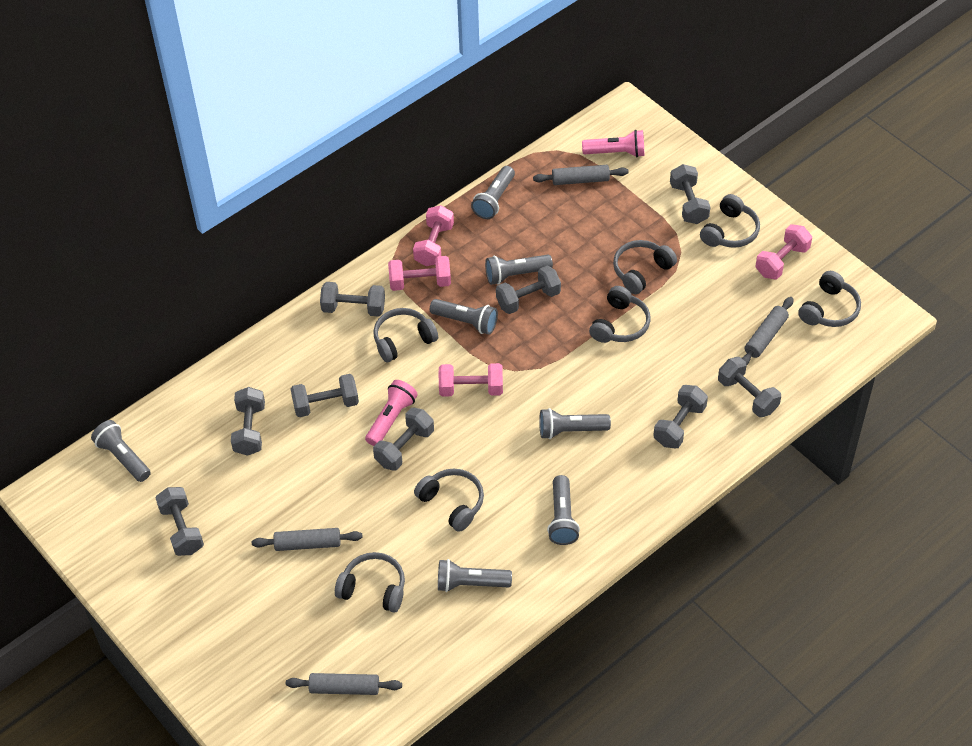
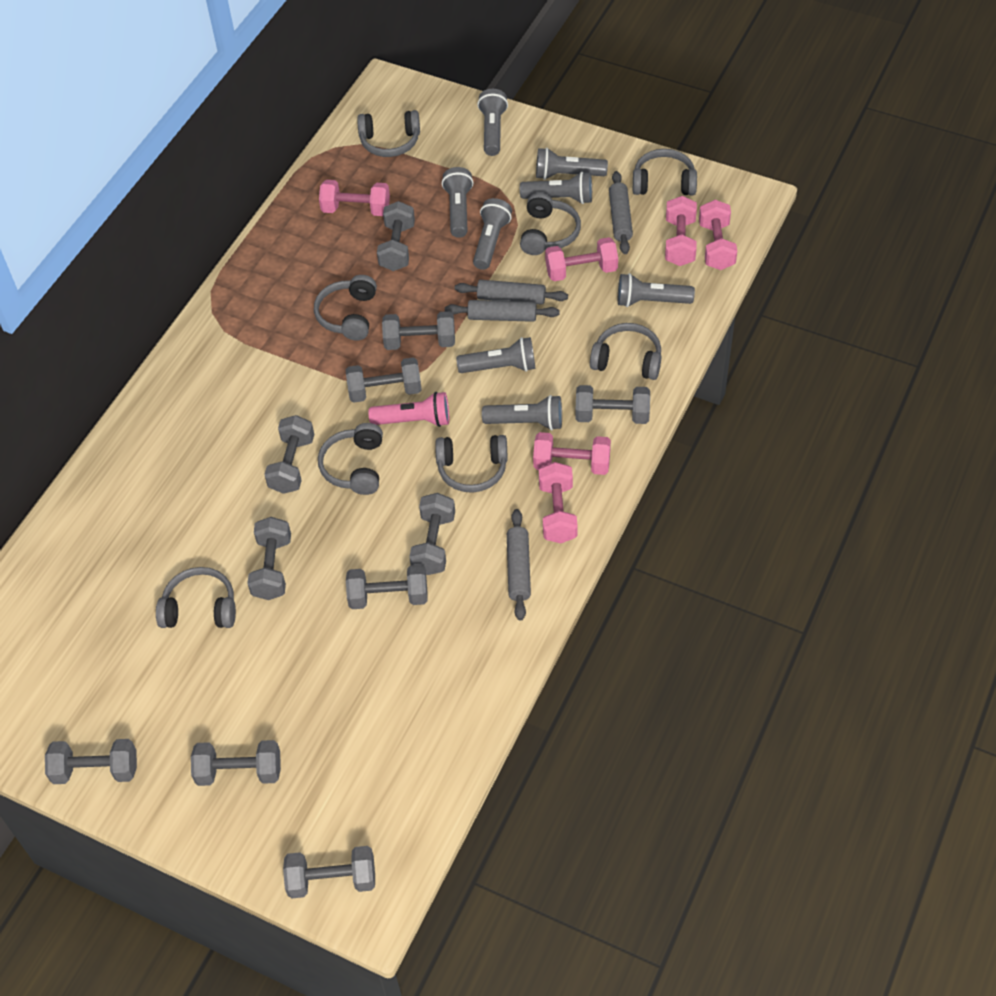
grey dumbbell: [155,487,204,556] [231,387,265,456] [291,374,359,417] [320,282,385,316] [373,408,434,471] [496,266,561,314] [653,385,708,449] [670,164,710,224] [718,357,781,417] = 9 -> [45,739,137,784] [191,740,281,786] [247,517,291,600] [264,415,314,494] [283,846,375,899] [346,357,422,403] [346,564,427,609] [377,201,415,271] [382,311,455,350] [409,493,455,575] [575,385,650,424] = 11
grey flashlight: [91,420,151,482] [430,299,498,335] [438,559,512,592] [471,166,515,219] [485,255,553,285] [539,408,611,439] [547,475,580,545] = 7 -> [442,167,473,238] [456,337,535,373] [473,198,512,270] [477,89,508,156] [482,395,562,430] [520,172,592,204] [536,148,608,180] [618,273,695,307] = 8
grey headphones: [335,552,405,613] [373,308,438,362] [414,468,484,532] [589,286,651,343] [613,240,677,294] [700,194,760,248] [798,271,861,327] = 7 -> [156,567,236,628] [314,275,377,341] [318,423,383,495] [357,110,420,157] [435,435,508,493] [520,192,581,255] [590,323,661,380] [633,149,697,196] = 8
pink dumbbell: [388,256,451,291] [413,205,454,266] [439,363,503,397] [756,224,812,280] = 4 -> [319,180,390,216] [533,432,611,475] [539,462,578,543] [545,237,618,281] [665,196,697,266] [699,200,737,270] = 6
pink flashlight: [365,380,418,446] [582,130,645,157] = 2 -> [368,392,449,427] = 1

